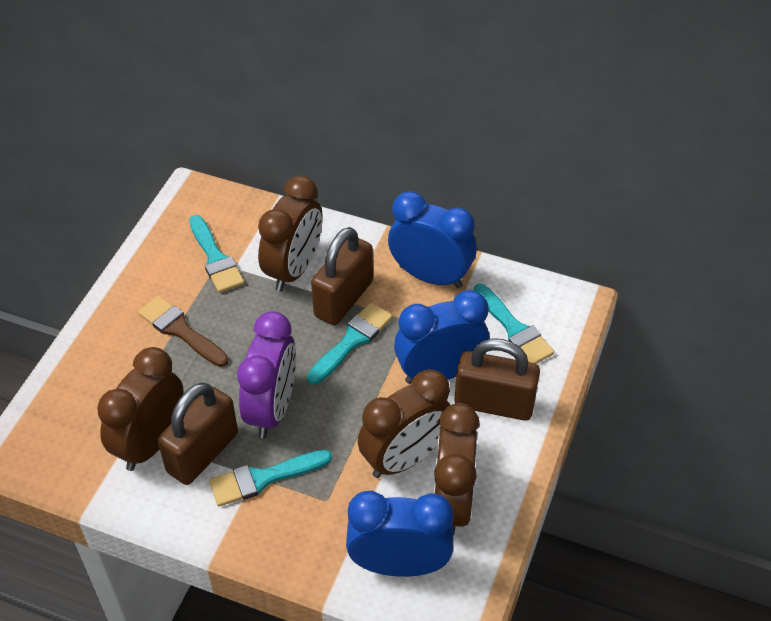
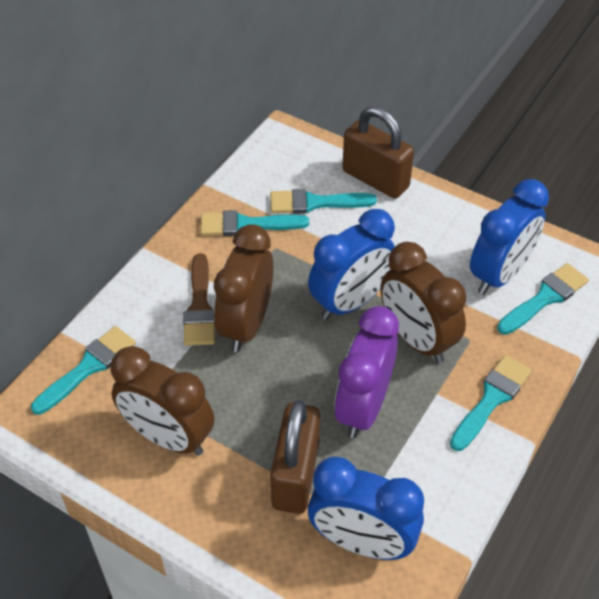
brown clock: [97,347,184,471] [258,176,322,292] [358,369,450,478] [434,403,480,536] = 4 -> [111,346,214,456] [214,224,273,352] [381,242,466,363] = 3
brown padlock: [158,382,238,485] [311,227,373,325] [454,338,540,421] = 3 -> [270,400,320,514] [342,106,414,198] = 2
turquoise brush: [189,215,244,293] [209,449,332,507] [307,302,392,384] [474,284,554,364] = 4 -> [31,326,136,415] [201,210,309,236] [270,189,377,214] [450,355,532,451] [497,263,589,335] = 5

